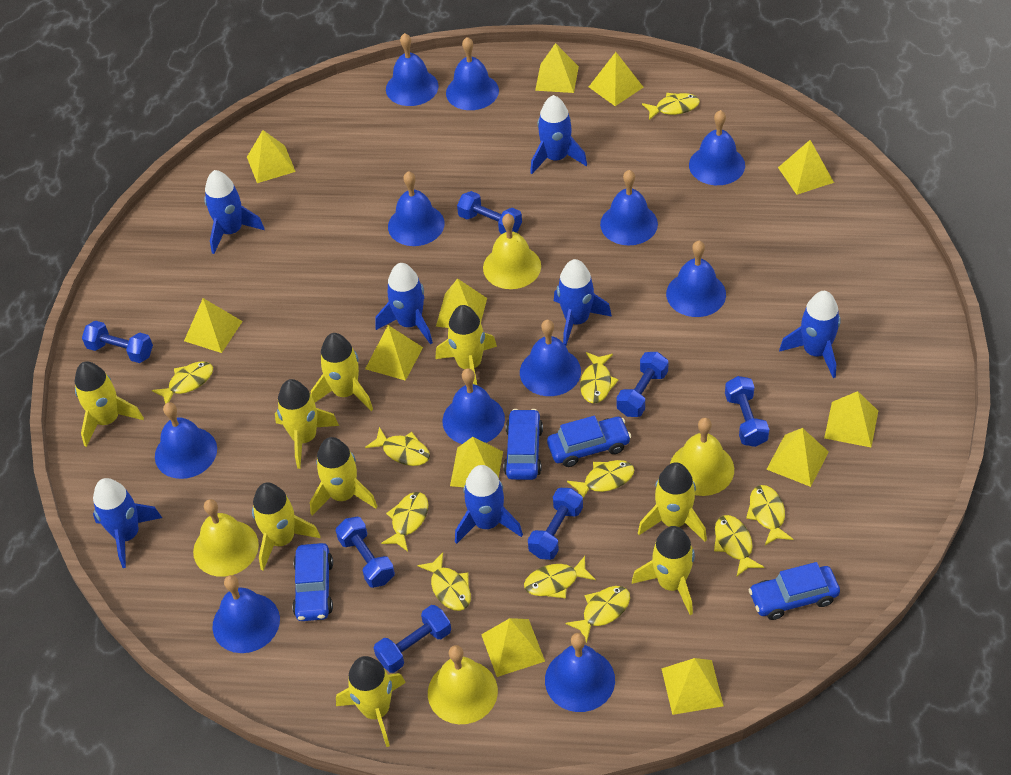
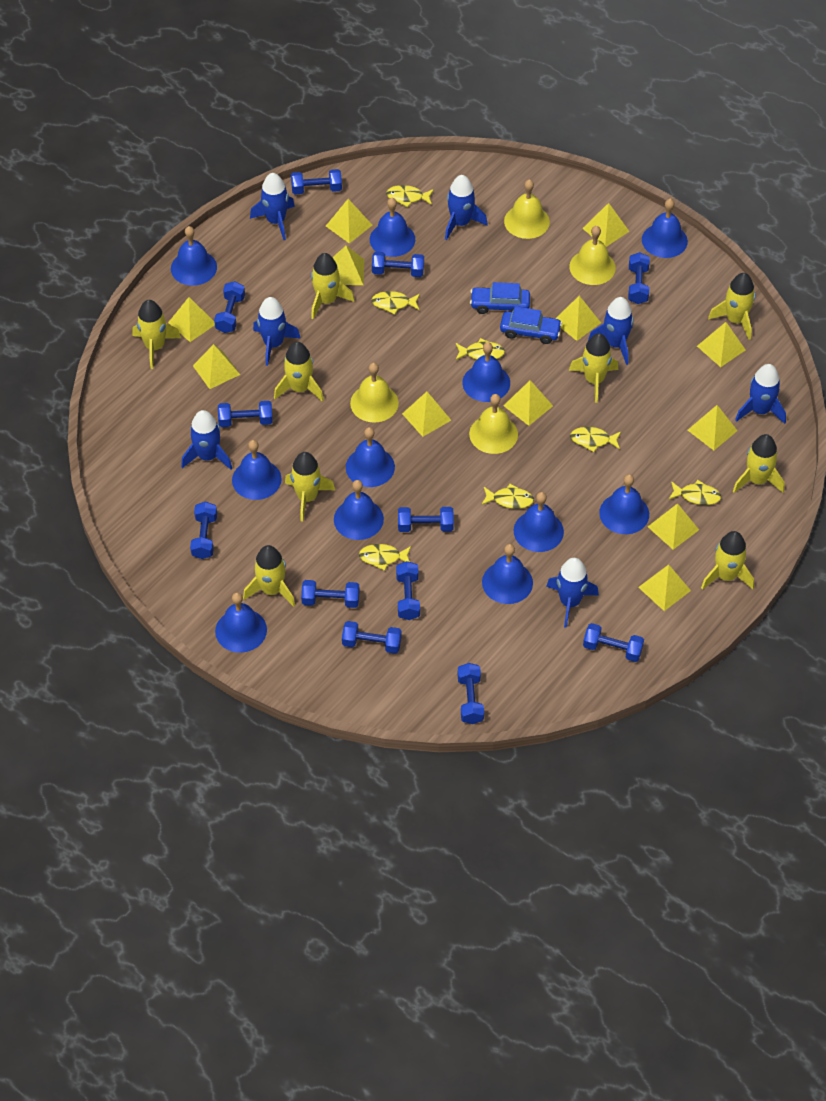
blue car: [292,543,333,621] [504,409,543,480] [547,416,631,467] [749,562,840,620] = 4 -> [470,282,530,314] [500,306,562,344] = 2
blue dumbbell: [82,321,153,363] [336,517,395,588] [374,605,451,673] [457,191,522,234] [528,488,583,560] [617,352,669,417] [725,376,769,447] = 7 -> [190,501,217,559] [214,281,245,333] [218,401,273,427] [291,169,342,194] [301,580,360,608] [342,621,402,654] [372,252,424,277] [396,561,420,620] [398,507,454,532] [458,663,484,724] [583,623,644,662] [628,252,650,304] = 12
yellow fish: [152,361,213,404] [365,427,430,466] [381,492,428,552] [418,552,471,611] [524,556,596,598] [566,586,630,643] [567,460,634,498] [580,352,619,403] [642,93,700,120] [714,515,764,576] [746,485,794,545] = 11 -> [359,544,411,571] [371,291,420,314] [386,185,434,207] [456,338,505,360] [481,484,534,509] [570,427,621,452] [669,480,721,505] = 7

